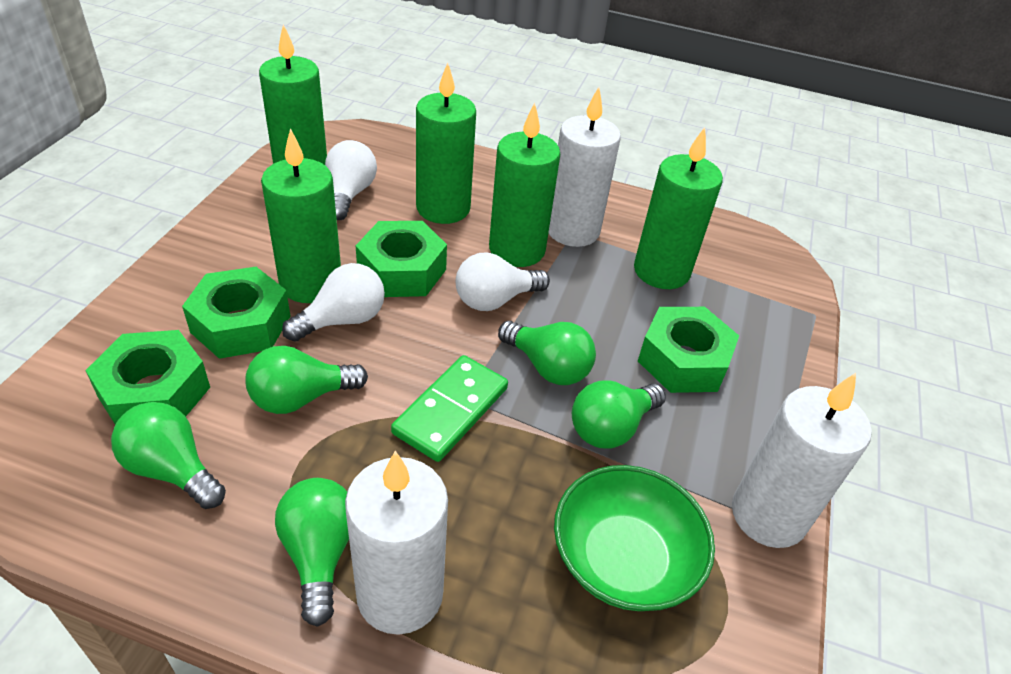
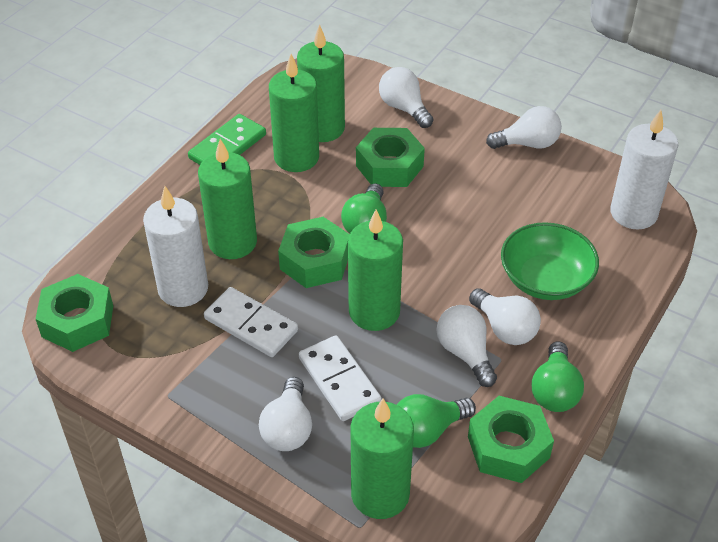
green light bulb: [111,402,226,509] [245,346,368,414] [275,478,349,627] [498,321,596,385] [572,380,666,449] = 5 -> [341,183,387,234] [397,394,476,448] [532,341,584,412] = 3
white candle: [345,451,448,635] [548,87,621,247] [732,373,872,548] = 3 -> [143,186,208,307] [610,110,679,230] = 2
white domino: none = 0 -> [204,287,298,357] [299,335,382,421] = 2
white light bulb: [282,263,385,342] [325,140,377,220] [456,252,550,311] = 3 -> [259,377,312,451] [379,67,433,128] [436,305,497,387] [469,288,541,345] [486,106,562,149] = 5

